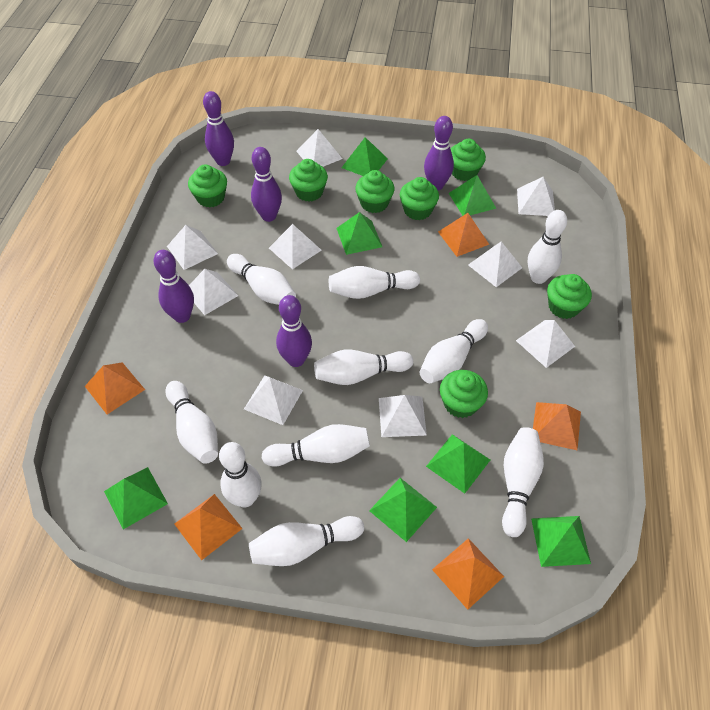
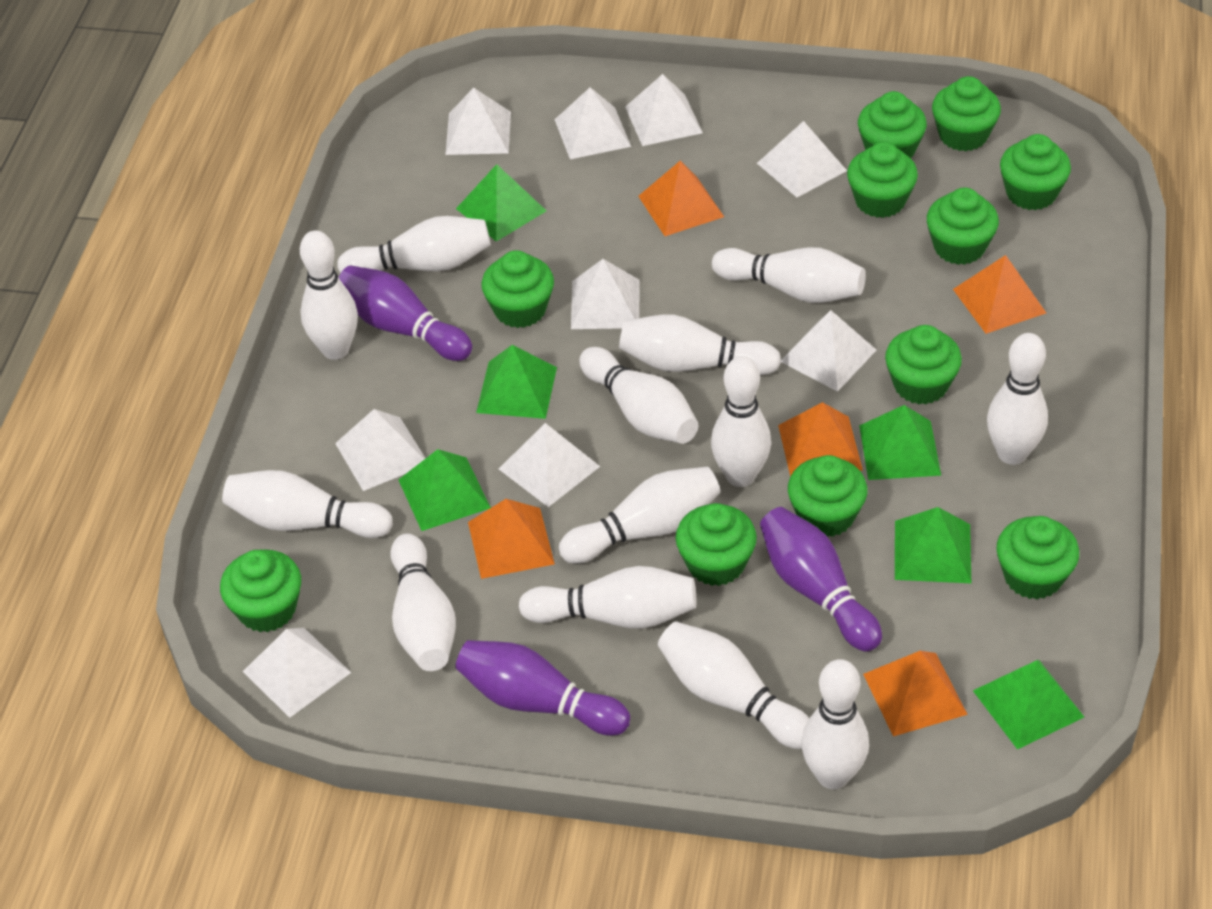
green cupcake: [188,164,227,207] [289,159,328,202] [355,170,394,213] [400,177,439,220] [440,370,488,418] [451,139,486,181] [547,274,592,319] = 7 -> [220,549,301,632] [482,250,554,328] [676,503,757,586] [788,455,867,537] [847,142,918,218] [858,91,927,158] [885,325,962,405] [927,188,999,265] [932,76,1001,151] [997,516,1079,599] [1000,134,1071,210] = 11
green pyramid: [104,467,168,529] [336,212,382,255] [341,137,388,176] [369,478,437,542] [426,434,490,494] [449,175,496,216] [531,516,591,567] = 7 -> [398,449,491,531] [456,164,546,242] [476,345,557,419] [859,405,941,480] [895,507,971,583] [973,660,1084,749] = 6
purple bowling pin: [153,250,194,323] [203,91,234,166] [251,147,282,222] [276,295,312,367] [424,116,454,190] = 5 -> [338,265,472,361] [455,640,630,736] [760,507,882,652] = 3
white bowling pin: [165,381,218,464] [219,442,262,507] [227,254,296,305] [249,516,364,566] [262,424,370,467] [314,349,413,385] [329,266,420,299] [420,319,488,383] [502,427,544,537] [528,210,567,284] = 10 -> [222,470,393,538] [300,230,358,360] [337,216,491,273] [390,533,456,671] [519,566,696,629] [559,466,721,564] [579,347,698,444] [619,314,781,375] [658,621,809,749] [711,356,771,487] [712,247,866,303] [801,659,869,789] [987,333,1048,465] = 13

